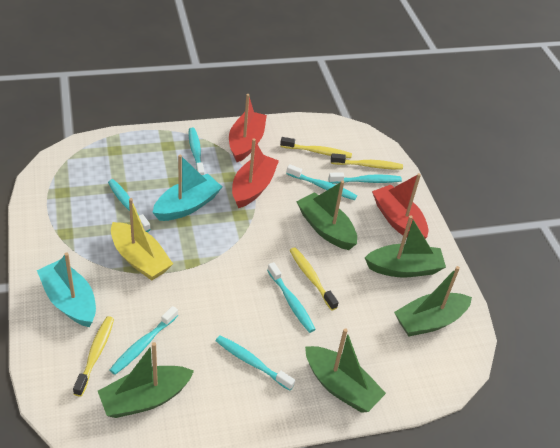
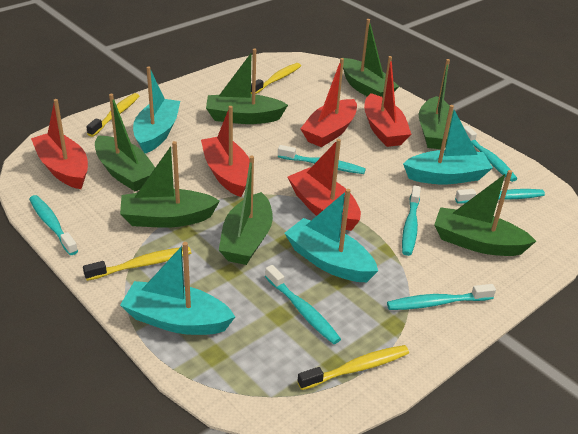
green boat: [98,342,194,418] [296,180,357,250] [305,328,386,413] [365,216,446,278] [394,266,472,337] = 5 -> [95,94,155,191] [120,141,220,228] [206,48,288,124] [219,156,273,265] [343,19,399,97] [418,59,453,149] [434,170,536,256] = 7
red boat: [229,94,267,162] [232,138,279,208] [372,173,428,239] = 3 -> [31,99,88,189] [201,106,249,197] [287,139,361,231] [300,58,357,147] [364,56,411,147] = 5
turquoise boat: [37,252,96,327] [152,154,222,221] = 2 -> [120,242,235,335] [133,66,180,154] [284,189,378,282] [403,105,493,184] = 4
yellow boat: [111,198,173,281] = 1 -> none = 0

